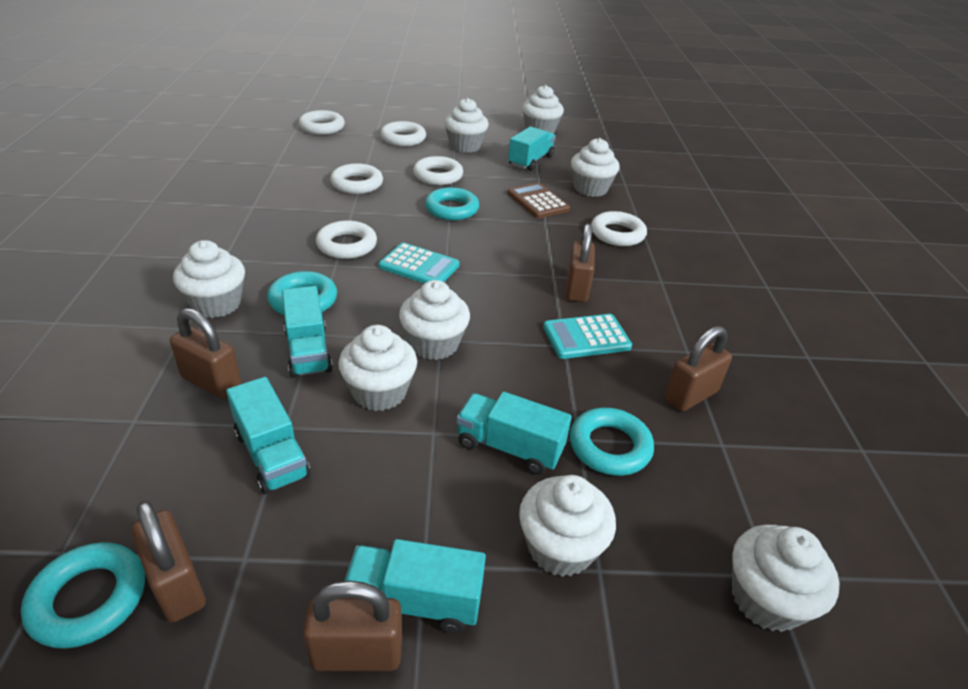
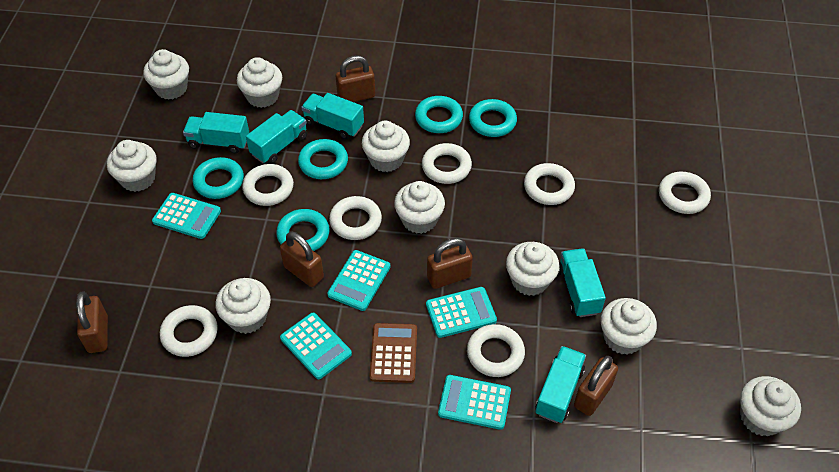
turquoise calculator: [379,243,460,283] [543,314,632,359] = 2 -> [152,193,221,239] [280,313,352,379] [328,250,390,311] [426,287,497,338] [438,375,511,430] = 5
turquoise ring: [21,542,145,649] [267,271,337,315] [425,187,479,220] [570,408,654,476] = 4 -> [193,157,244,199] [276,209,330,251] [298,139,348,179] [415,96,463,133] [469,99,517,137] = 5
white cupcake: [173,240,245,318] [338,325,417,411] [399,280,470,360] [444,98,489,153] [519,475,616,577] [522,85,564,134] [571,138,620,197] [732,524,840,632] = 8 -> [107,140,157,192] [143,49,189,100] [215,278,271,334] [237,57,282,108] [362,121,410,172] [394,181,445,234] [506,242,560,296] [601,298,657,355] [740,376,801,436] = 9
white ring: [299,110,345,135] [316,220,377,259] [330,163,383,194] [380,121,426,146] [413,156,463,185] [591,211,647,246] = 6 -> [160,305,218,357] [242,164,294,206] [329,196,382,240] [422,143,472,184] [467,324,525,377] [524,163,575,205] [659,172,711,214] = 7

